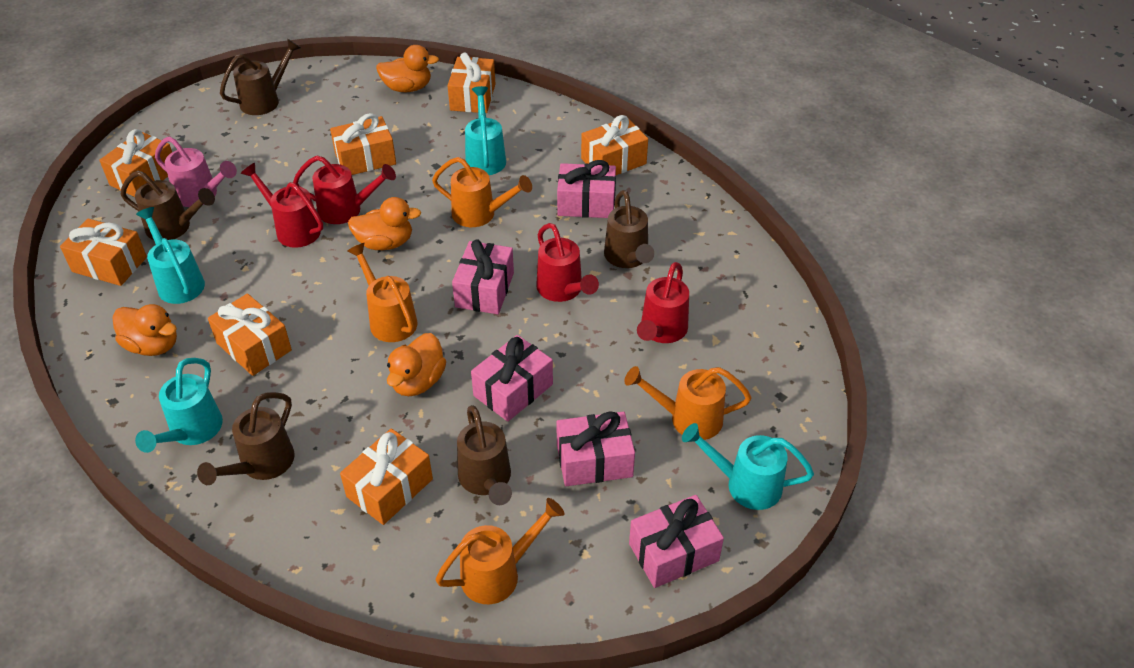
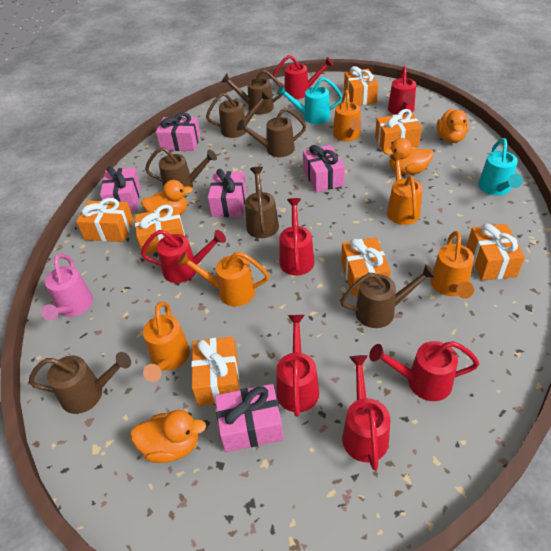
brown watering can: [121,171,215,240] [197,392,295,485] [220,39,301,115] [457,405,512,505] [604,190,654,268] = 5 -> [29,352,131,414] [145,147,217,188] [206,90,270,138] [221,70,283,115] [237,108,306,157] [245,167,279,238] [340,264,436,328] = 7
orange watering can: [347,243,418,342] [432,157,532,227] [435,498,565,604] [625,366,751,440] = 4 -> [143,302,190,382] [177,252,269,306] [333,90,362,141] [387,153,423,225] [430,231,474,299] = 5
red watering can: [240,163,323,248] [293,156,396,224] [536,223,599,302] [637,262,689,343] = 4 -> [141,230,226,283] [273,55,333,99] [276,315,319,417] [280,198,314,276] [342,355,390,470] [369,341,479,401] [388,66,416,115] = 7
turquoise watering can: [135,358,223,453] [136,207,205,304] [465,86,506,175] [682,423,814,510] = 4 -> [277,77,343,124] [478,138,523,196] = 2

